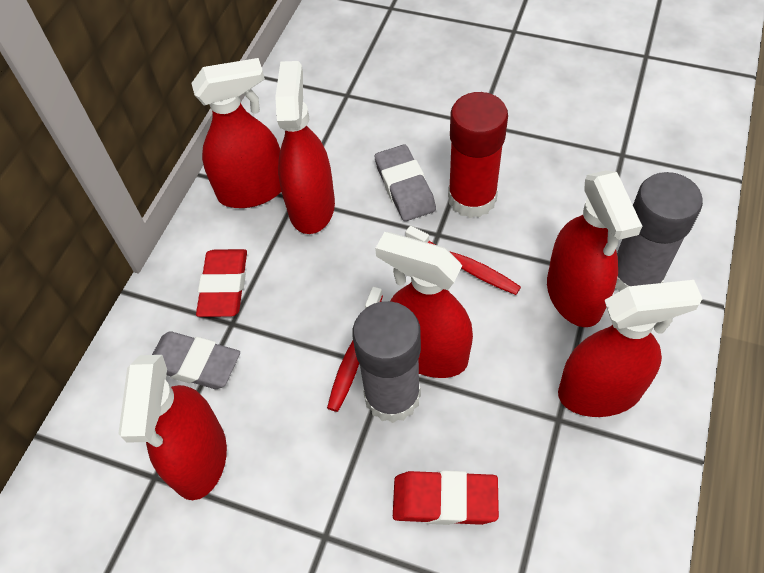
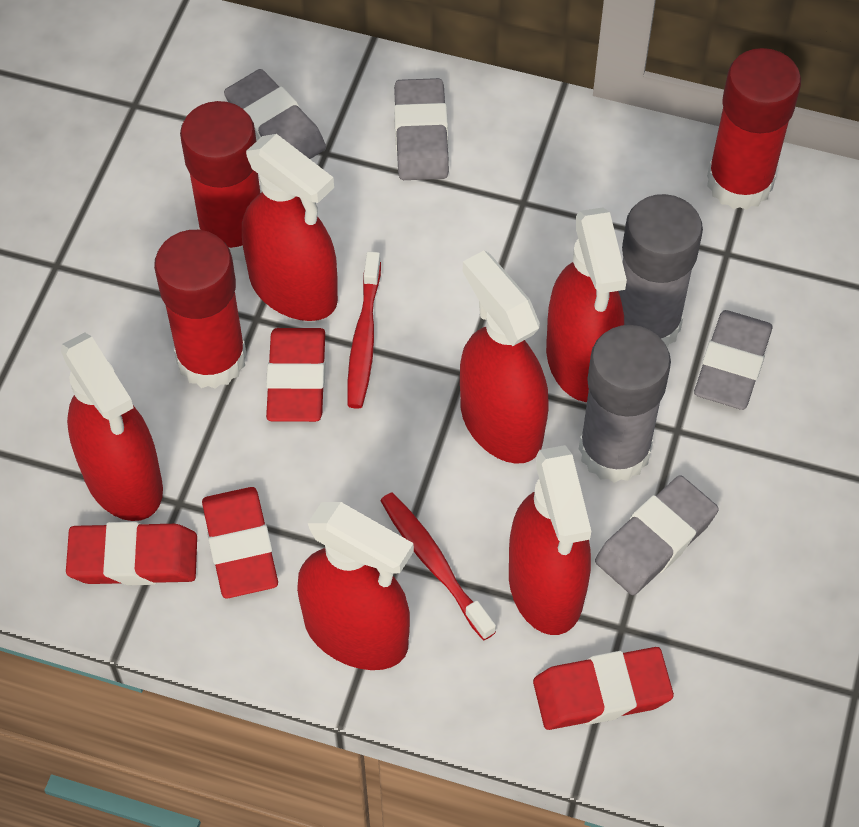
grey eraser: [152,331,240,389] [375,144,436,221] = 2 -> [224,69,326,159] [394,78,449,180] [595,475,719,595] [694,310,773,410] = 4
red eraser: [196,249,247,317] [393,470,499,525] = 2 -> [66,522,197,585] [202,487,278,598] [266,328,326,422] [533,647,674,730] = 4
red glue stick: [448,92,508,218] = 1 -> [154,230,247,389] [180,101,260,261] [707,48,801,210] = 3

